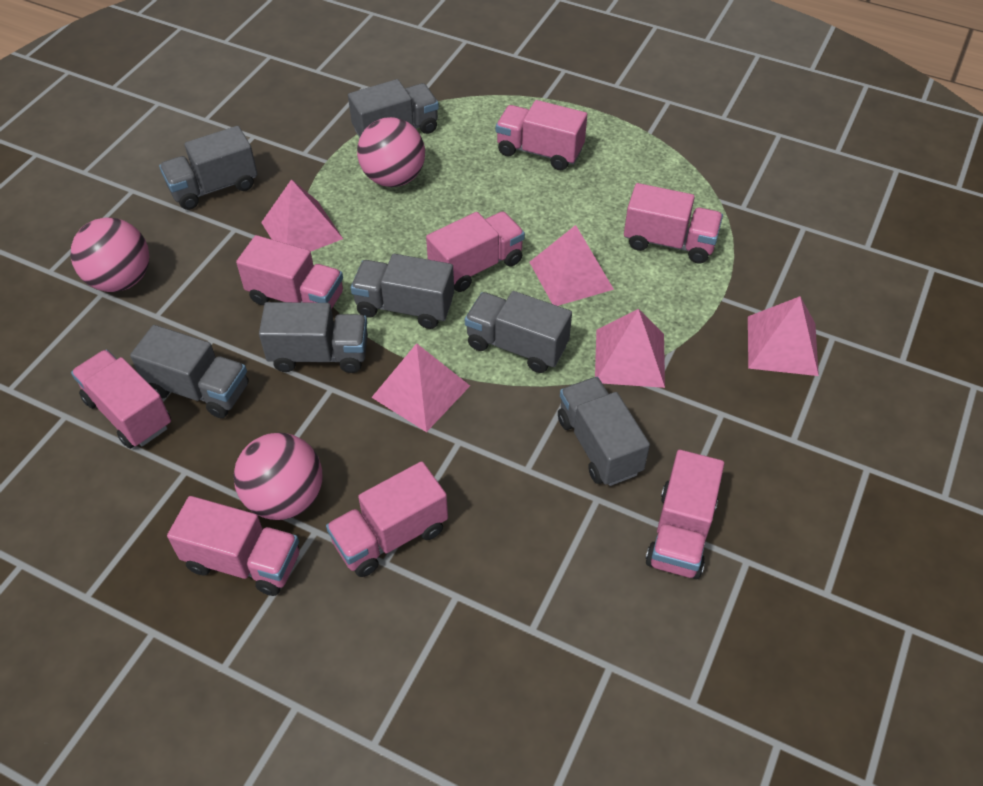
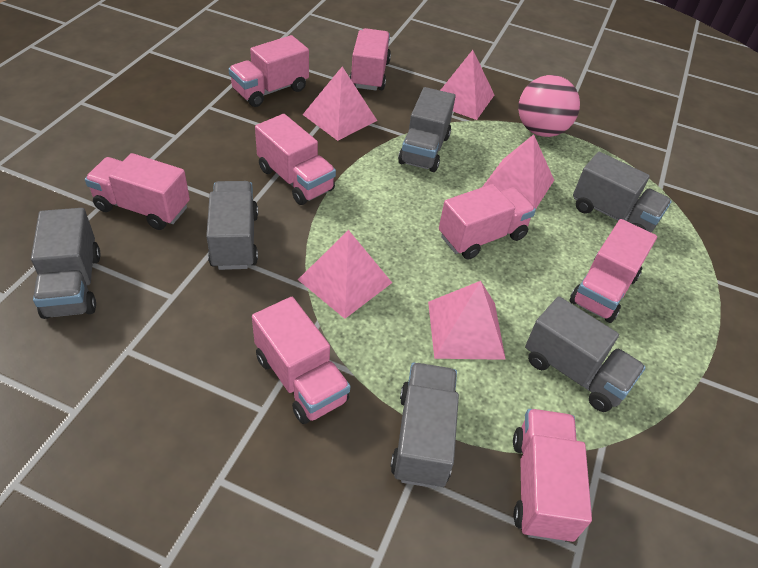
grey truck: [130,325,248,418] [159,126,258,210] [259,302,368,373] [348,79,439,138] [351,254,454,329] [465,291,572,373] [558,377,650,486] = 7 -> [31,208,101,319] [206,181,258,270] [390,363,459,488] [398,87,456,172] [525,296,646,412] [573,152,671,232] = 6
pink ball: [71,217,149,292] [234,433,323,520] [357,117,425,187] = 3 -> [518,75,580,137] = 1

